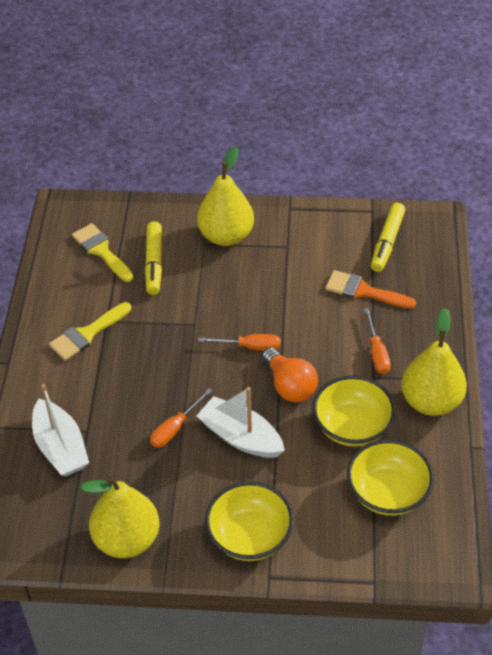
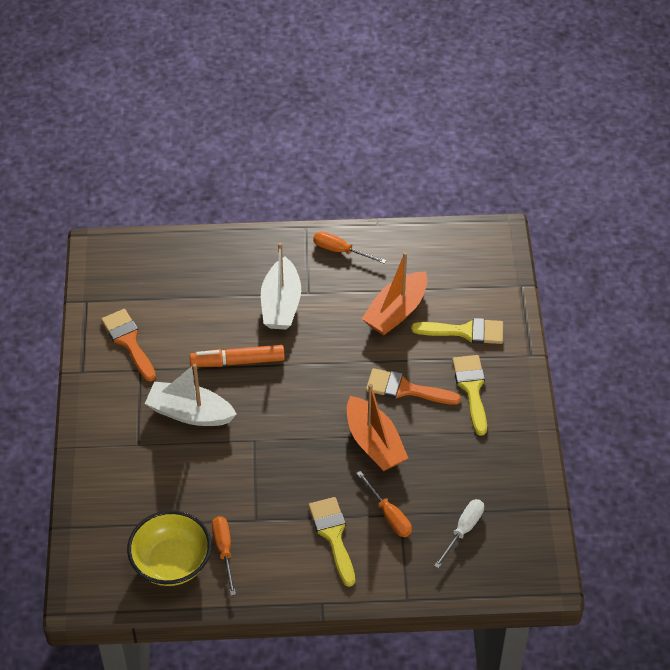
orange boat: none = 0 -> [347,384,408,471] [362,252,427,335] = 2
orange brush: [325,270,416,309] = 1 -> [101,309,156,381] [366,368,461,405] = 2
orange light bulb: [262,347,318,402] = 1 -> none = 0
orange marker: none = 0 -> [190,345,285,367] = 1
white screwdriver: none = 0 -> [434,499,484,569] = 1
yellow bowl: [205,481,294,561] [313,375,396,447] [347,439,434,516] = 3 -> [127,510,212,586] = 1
yellow brush: [49,302,131,361] [72,223,134,282] = 2 -> [308,497,355,587] [411,318,503,344] [452,355,487,436] = 3
yellow marker: [145,221,162,295] [371,203,405,272] = 2 -> none = 0
yellow pear: [80,476,160,558] [197,147,254,246] [401,308,467,416] = 3 -> none = 0

